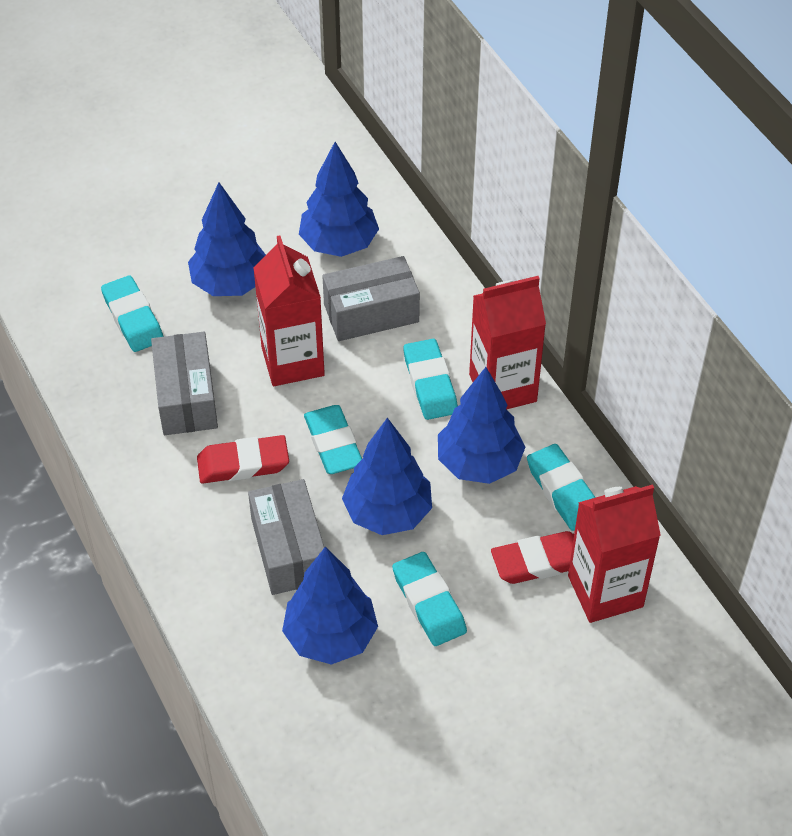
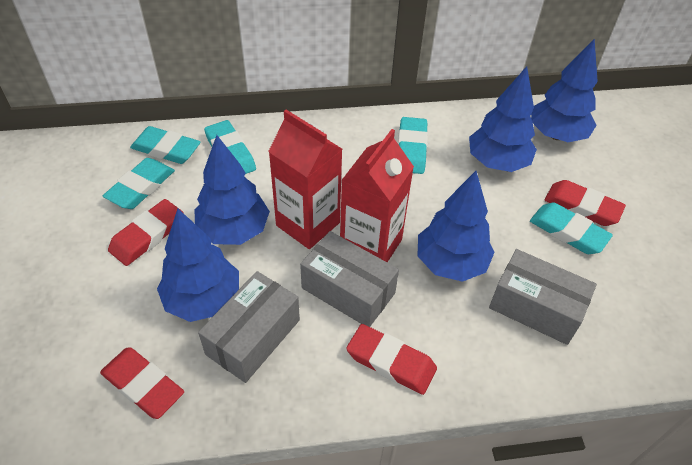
red carton: [253,235,325,386] [469,276,546,410] [568,484,661,623] = 3 -> [268,110,342,249] [340,129,414,262] = 2
red eraser: [197,435,289,484] [491,531,574,584] = 2 -> [100,347,184,419] [108,199,184,266] [346,324,437,395] [545,180,626,226] = 4

